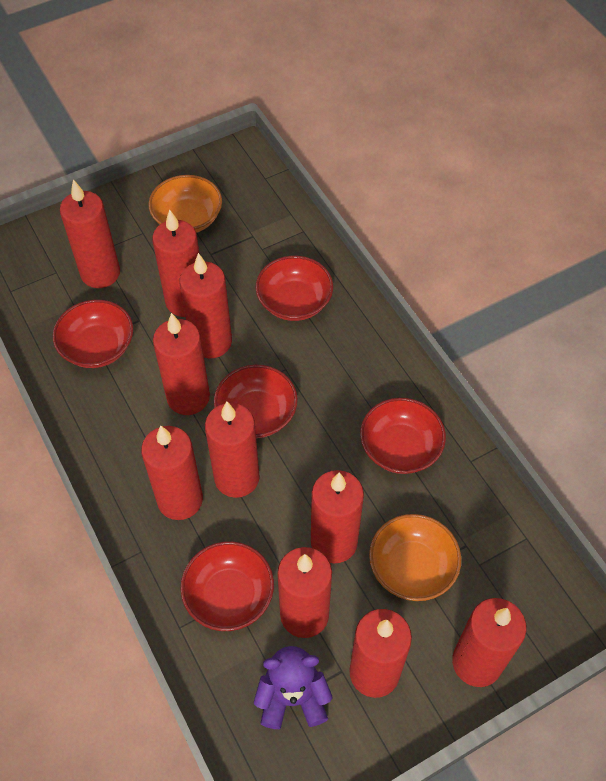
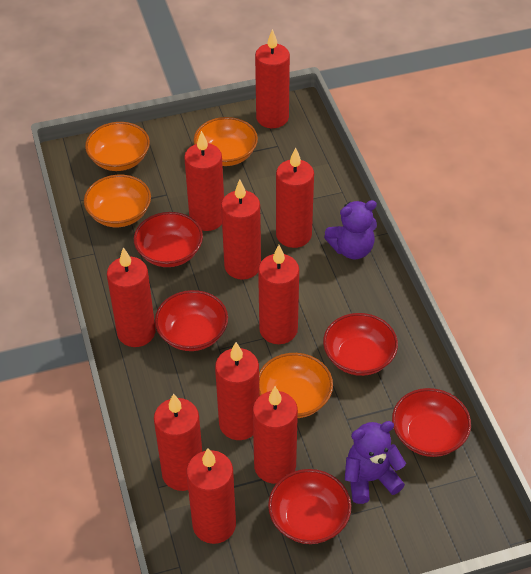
orange bowl: [148,175,222,233] [369,514,461,601] = 2 -> [84,175,151,227] [85,122,150,171] [194,117,258,166] [259,353,333,418] = 4
purple teddy bear: [254,646,333,729] = 1 -> [324,200,377,259] [345,421,406,504] = 2

